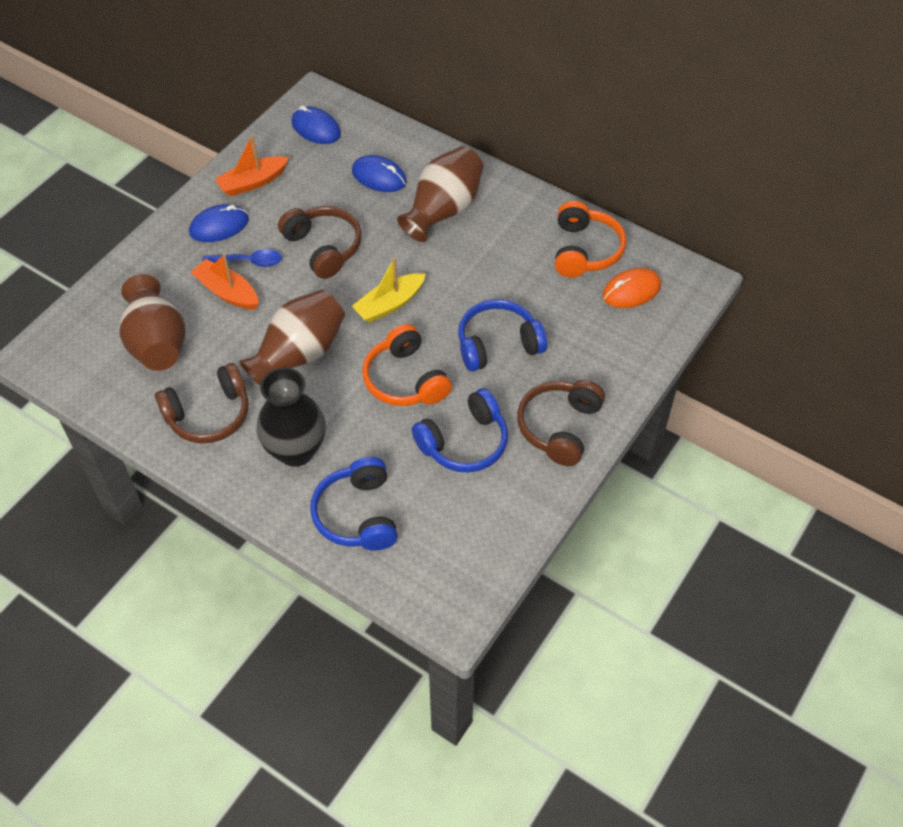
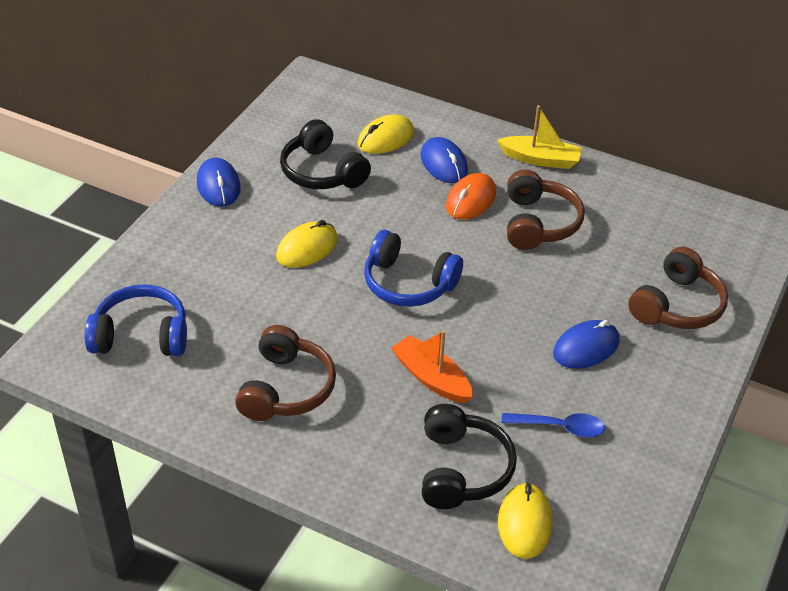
black headphones: none = 0 -> [280,119,371,189] [422,404,517,509] = 2
black vase: [257,367,326,467] = 1 -> none = 0
blue headphones: [310,457,398,551] [412,388,508,473] [458,299,547,372] = 3 -> [85,284,187,356] [364,230,463,307] = 2
brown vase: [119,274,185,371] [239,289,345,386] [397,146,484,242] = 3 -> none = 0
orange boat: [191,253,259,310] [215,135,289,196] = 2 -> [391,330,473,403] = 1
orange headphones: [362,324,452,406] [555,201,626,277] = 2 -> none = 0
yellow mouse: none = 0 -> [276,220,338,268] [358,115,414,154] [498,482,553,559] = 3

